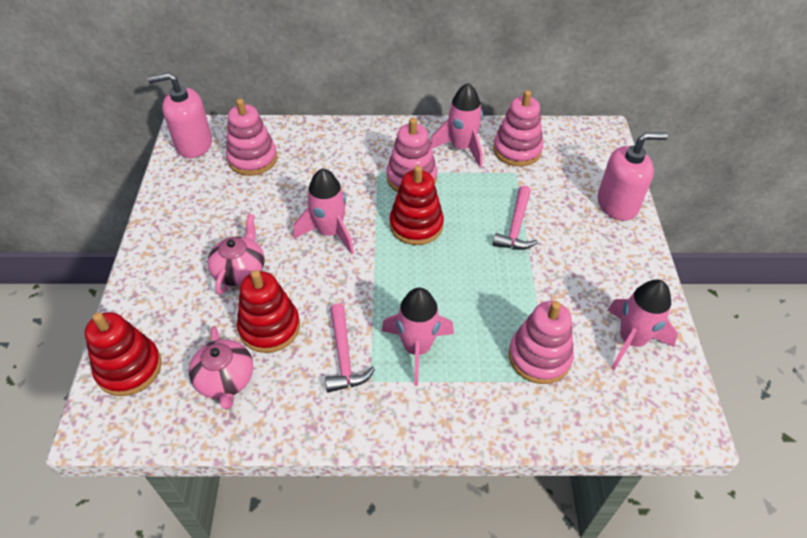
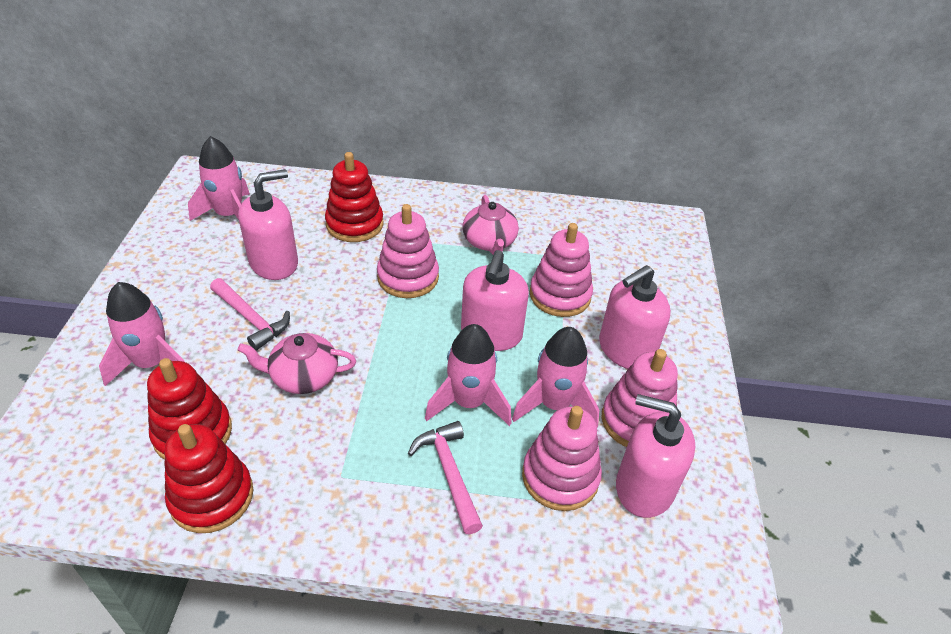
pink soap dispenser: [148,73,212,158] [598,132,668,221] = 2 -> [238,169,298,280] [461,250,529,351] [599,265,671,369] [616,394,695,518] = 4

